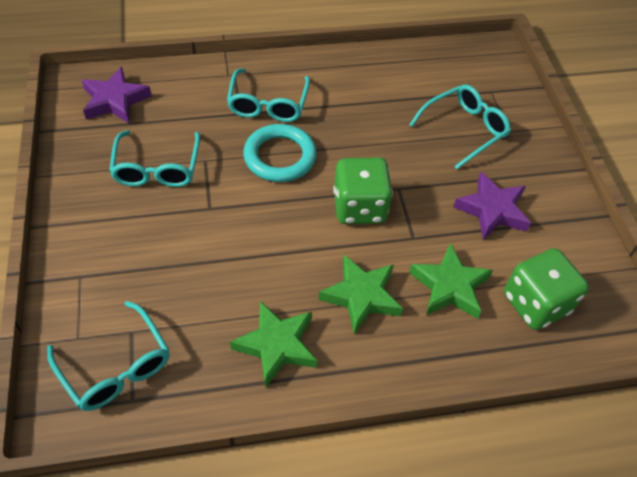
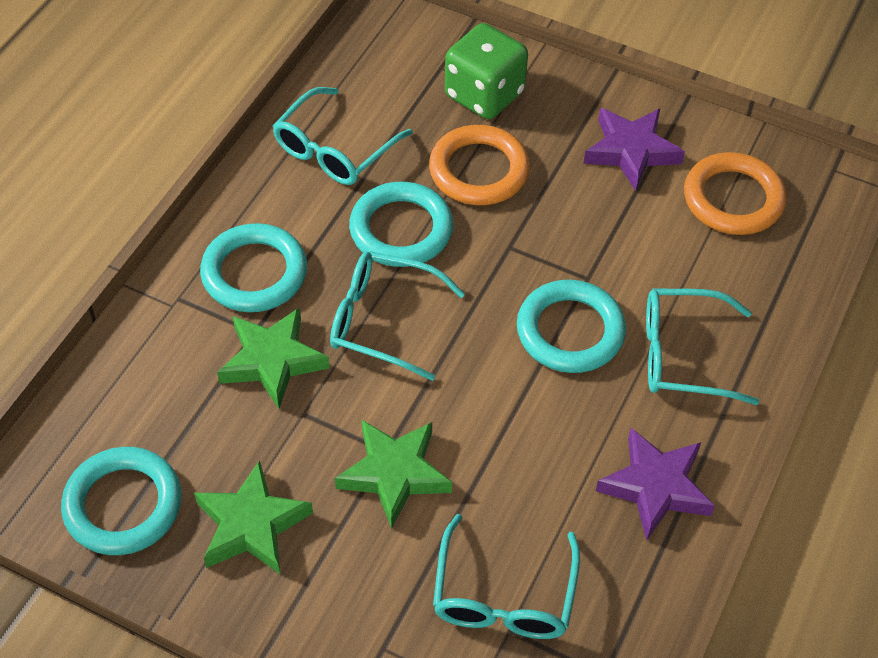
green dice: [333,157,393,224] [504,248,589,330] = 2 -> [445,23,528,119] = 1
orange ring: none = 0 -> [429,125,530,205] [684,152,787,235] = 2
turquoise ring: [243,124,317,182] = 1 -> [61,447,182,555] [200,223,307,312] [349,182,453,267] [517,280,626,373] = 4

